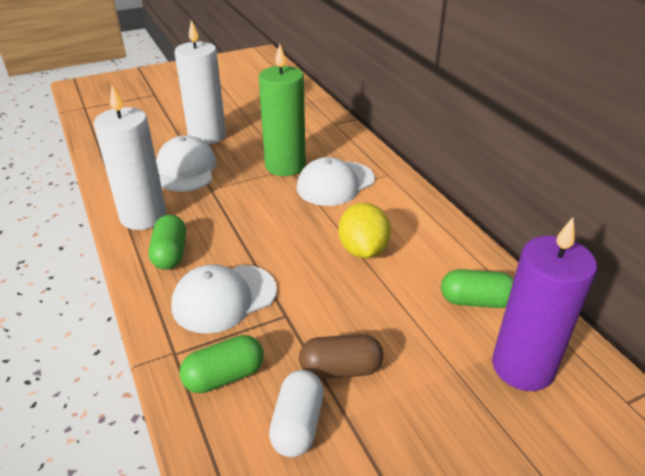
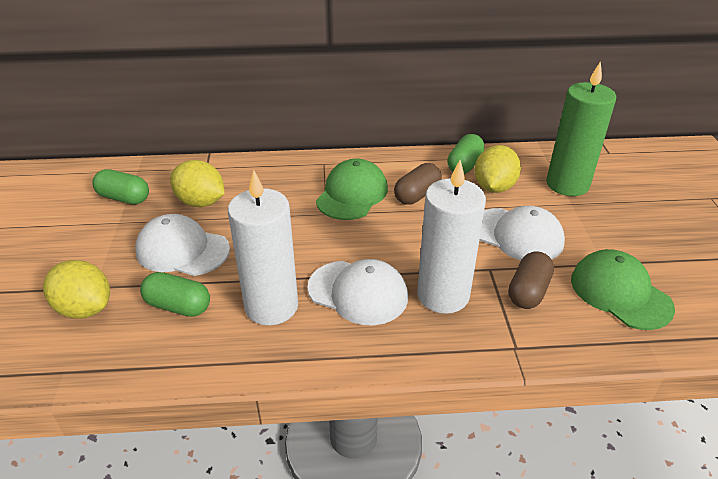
brown capsule: [299,334,383,379] = 1 -> [394,163,442,205] [508,251,554,309] = 2
green cap: none = 0 -> [316,158,388,220] [571,249,675,330] = 2
purple candle: [492,217,597,391] = 1 -> none = 0
white capsule: [269,370,324,457] = 1 -> none = 0
yellow lemon: [339,203,391,259] = 1 -> [43,260,110,319] [170,160,225,207] [474,145,521,193] = 3

